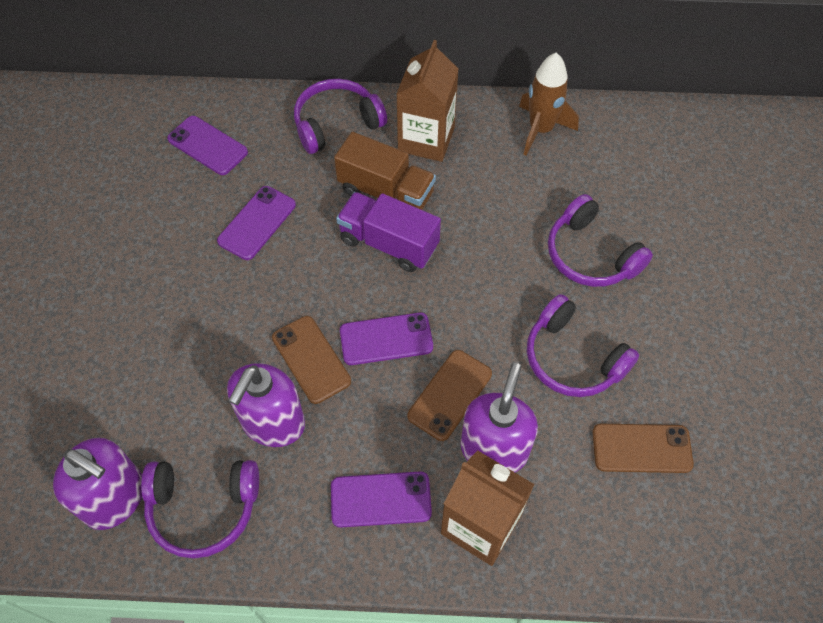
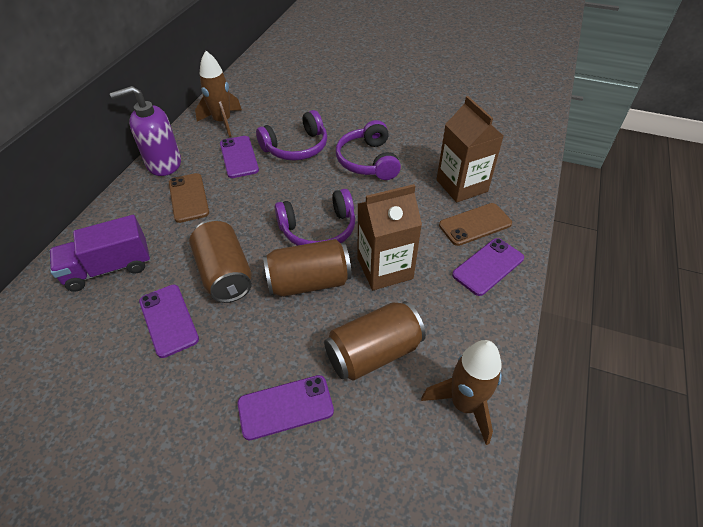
brown can: none = 0 -> [189,220,252,303] [263,239,352,297] [324,301,426,381] = 3
brown phone: [272,316,351,404] [407,350,492,441] [592,424,694,473] = 3 -> [169,173,209,223] [439,203,512,246] = 2
brown rocket: [519,52,579,156] = 1 -> [195,51,242,137] [421,340,502,445] = 2
brown truck: [334,132,436,210] = 1 -> none = 0
purple headphones: [141,460,259,559] [294,79,387,154] [527,294,639,397] [548,194,653,287] = 4 -> [256,110,327,161] [275,189,355,246] [336,120,401,180] = 3
purple soap dispenser: [53,438,142,530] [227,363,305,447] [460,363,538,472] = 3 -> [110,86,181,176] = 1

